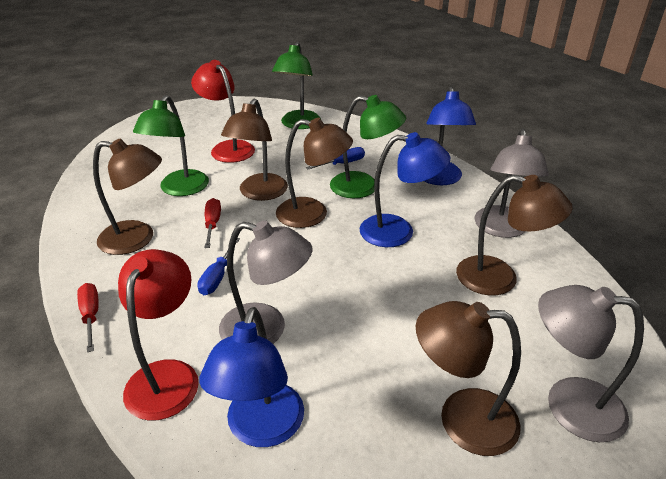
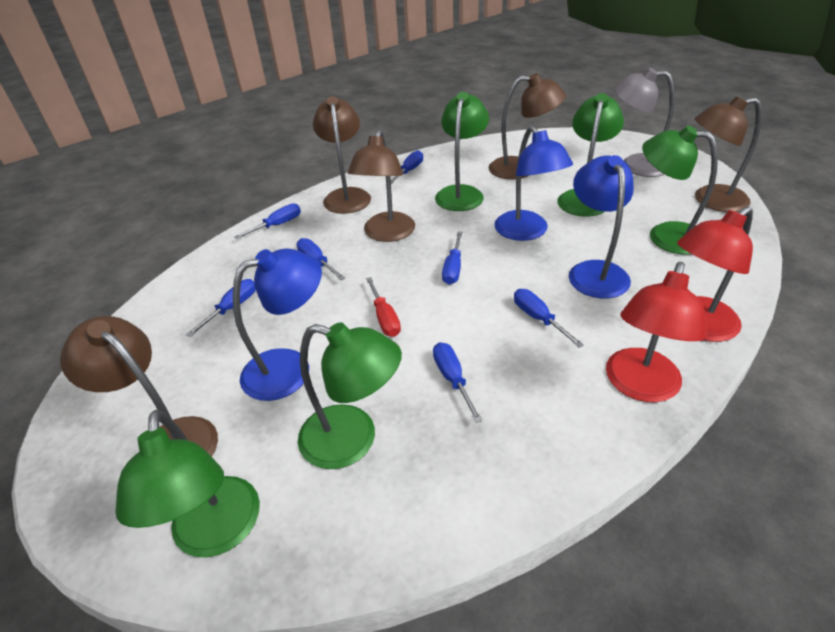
blue screwdriver: [197,238,240,295] [306,147,365,170] = 2 -> [186,279,256,337] [234,203,301,239] [297,238,345,280] [391,150,423,184] [433,342,483,423] [442,232,463,285] [514,289,584,348] = 7
green lamp: [133,95,209,196] [272,42,321,129] [330,95,406,198] = 3 -> [115,410,260,558] [298,322,402,469] [435,92,489,211] [557,93,624,217] [642,126,718,255] = 5
grey lamp: [219,220,312,344] [474,129,549,238] [538,285,644,442] = 3 -> [613,68,674,177] = 1
red screwdriver: [77,283,99,352] [204,198,221,248] = 2 -> [366,277,401,337] = 1

